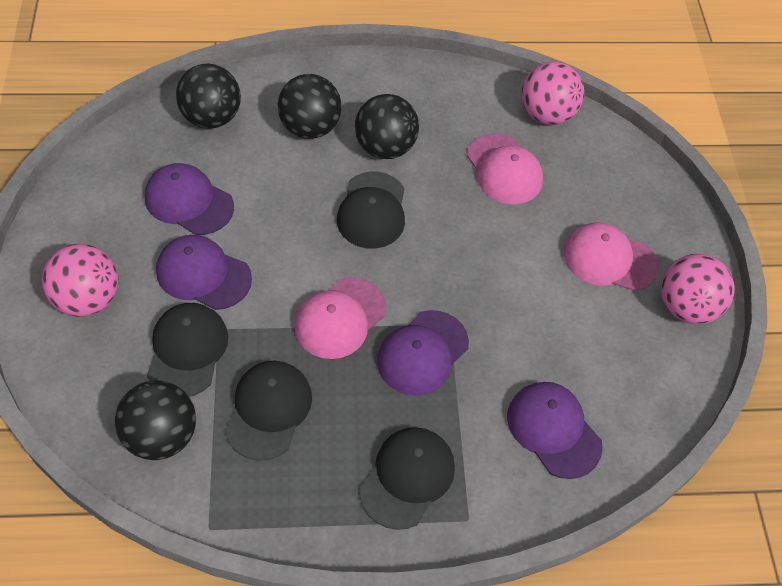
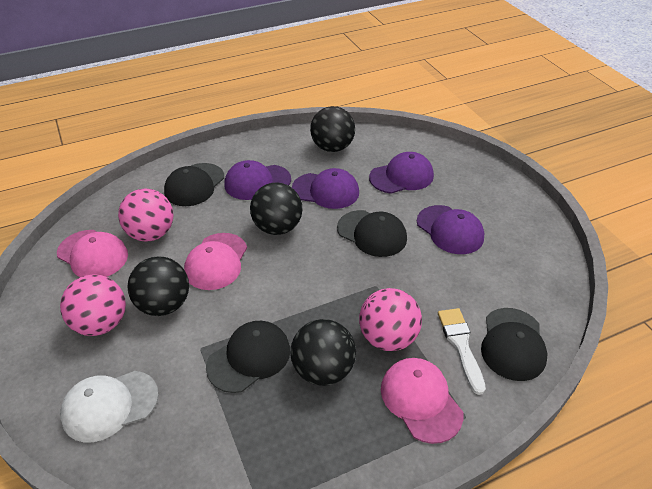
white brush: none = 0 -> [438,308,486,395] = 1
white cap: none = 0 -> [60,371,159,442] = 1

